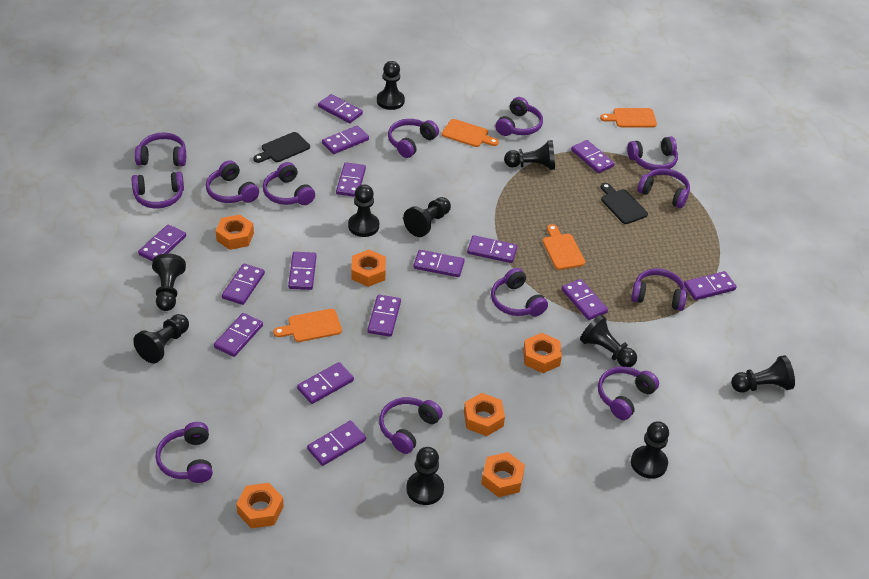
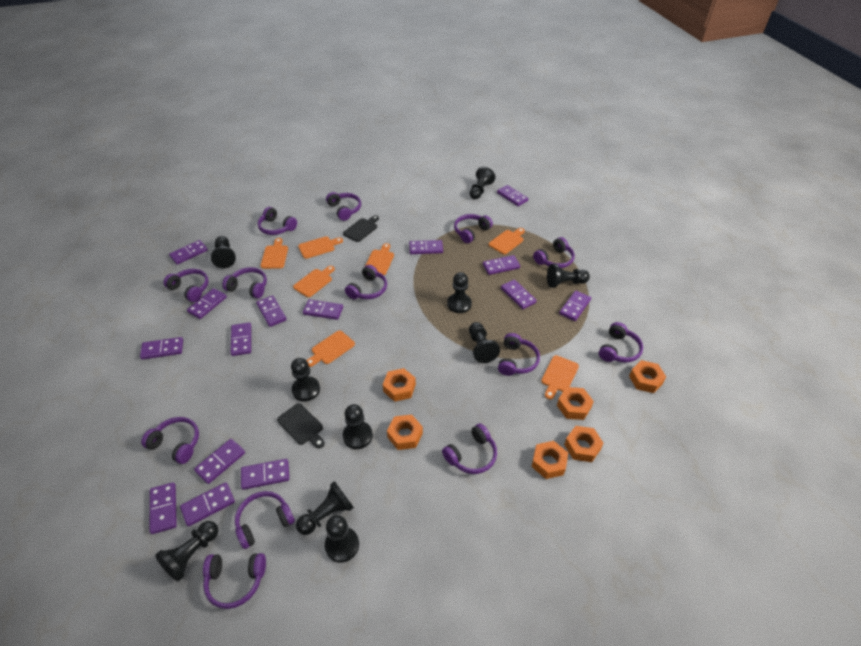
orange cutting board: [273,309,342,342] [442,119,499,147] [543,224,585,270] [600,108,657,127] = 4 -> [261,238,288,269] [293,266,335,297] [298,236,343,259] [306,330,355,367] [365,243,394,275] [489,228,525,254] [541,355,579,399] = 7

